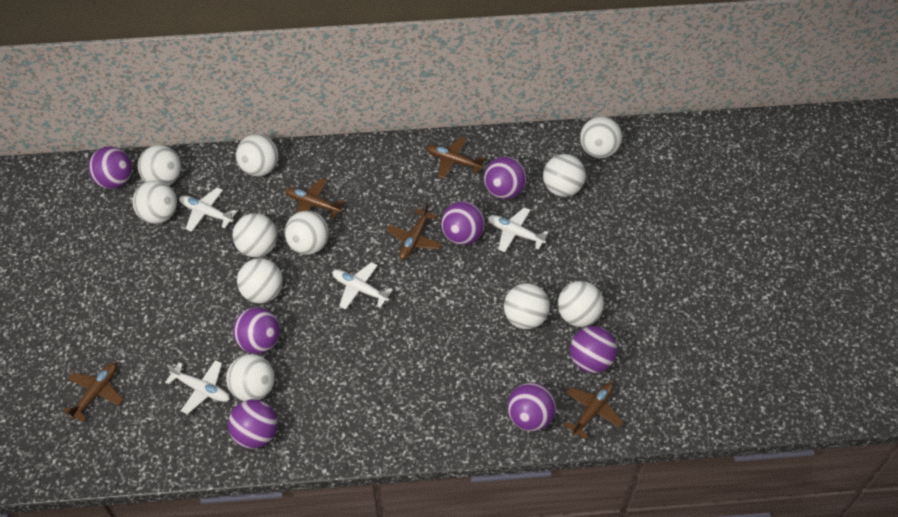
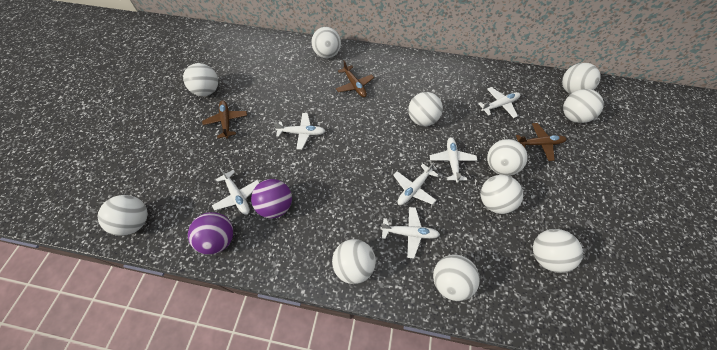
brown plane: [63,363,124,422] [285,178,344,218] [386,203,442,260] [426,137,485,179] [564,382,623,440] = 5 -> [202,101,247,139] [336,60,374,97] [516,123,566,161] = 3
purple ball: [88,146,132,189] [228,399,278,449] [233,307,280,354] [441,201,485,245] [484,157,526,199] [507,382,556,432] [570,326,617,373] = 7 -> [188,212,233,255] [251,179,292,219] = 2
white plane: [165,360,230,414] [179,187,237,232] [332,262,393,309] [488,207,549,252] = 4 -> [212,168,259,215] [274,113,325,150] [380,207,440,258] [393,162,438,205] [430,137,477,183] [478,87,520,118] = 6

